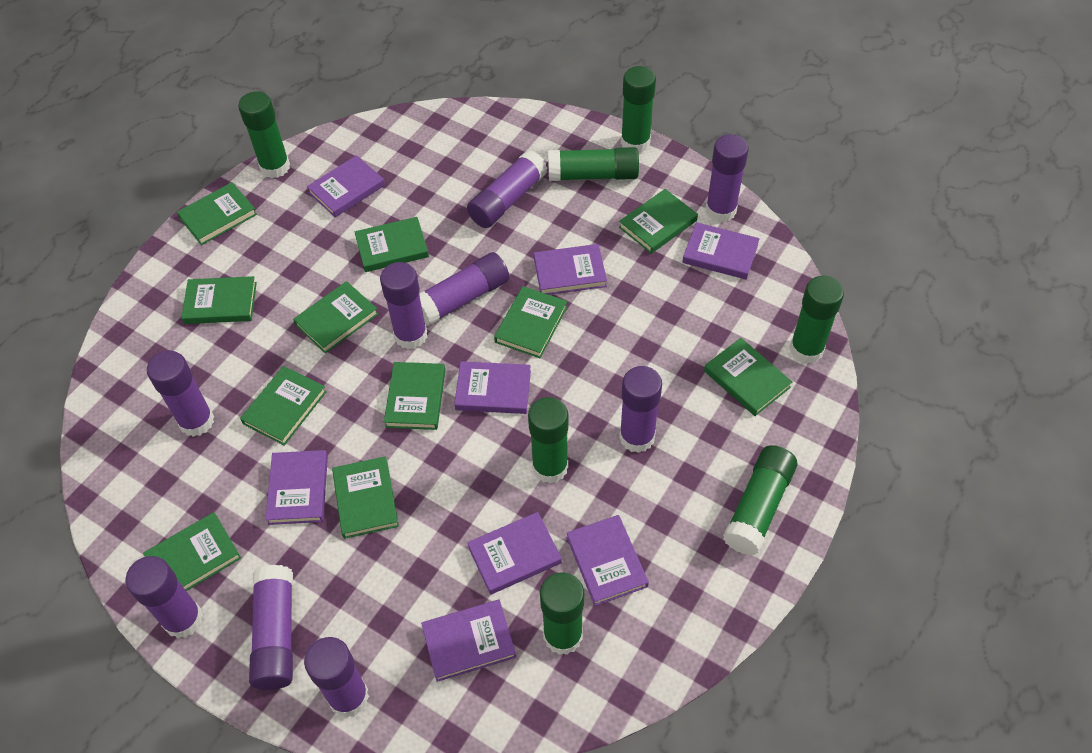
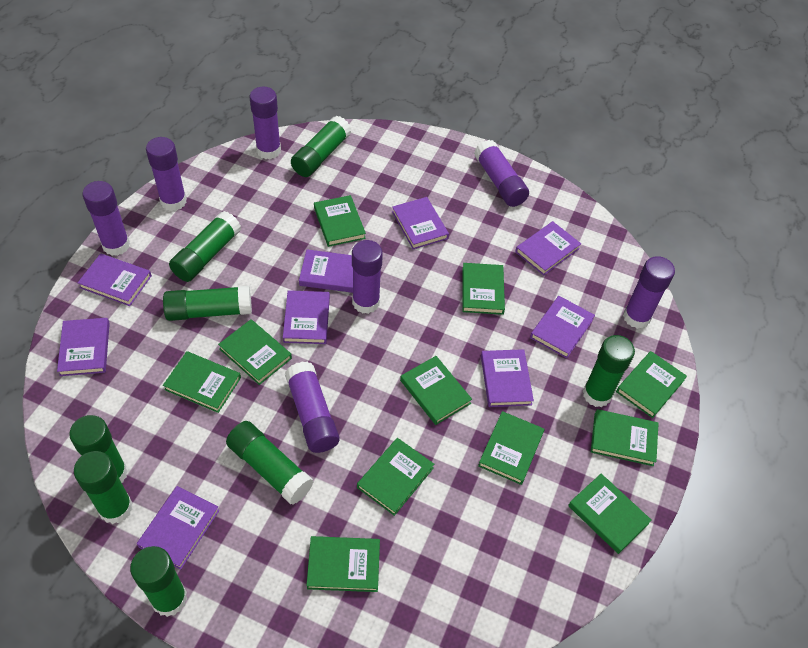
green glue stick: [238,91,290,178] [528,397,569,484] [540,572,584,655] [548,147,639,181] [621,66,656,153] [723,445,797,555] [790,276,844,364] = 7 -> [69,415,128,483] [74,451,133,524] [130,546,187,617] [163,286,252,321] [169,211,241,282] [226,421,313,504] [291,116,351,177] [583,335,635,407] = 8
purple book: [265,450,328,525] [307,155,385,217] [421,599,516,682] [454,361,531,414] [467,512,562,595] [534,244,607,295] [567,515,649,606] [682,222,760,279] = 8 -> [57,318,110,376] [78,253,152,306] [137,486,220,570] [283,290,330,344] [299,249,353,293] [392,197,449,249] [481,349,534,407] [515,221,581,275] [530,296,595,358] = 9
purple glue stick: [125,556,203,639] [147,350,214,437] [249,565,293,690] [304,637,369,718] [380,262,427,349] [419,252,509,326] [467,150,547,228] [619,366,662,453] [706,134,749,222] = 9 -> [82,181,130,256] [146,137,187,211] [249,87,281,159] [285,361,339,453] [352,240,383,314] [474,140,529,207] [623,256,675,329] = 7

